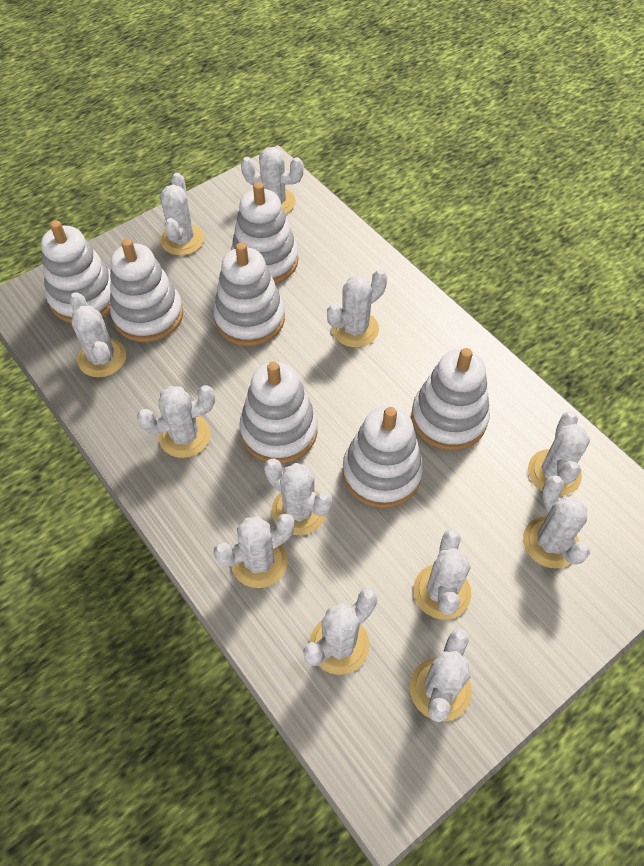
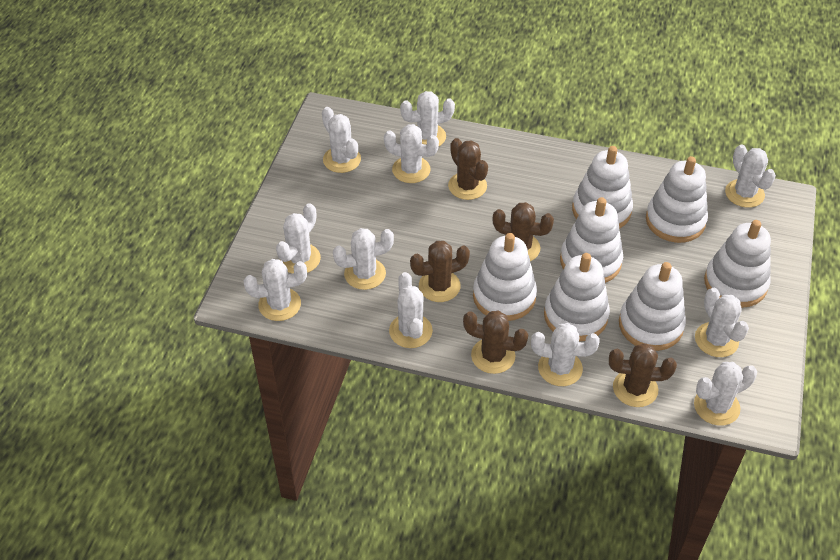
brown cactus: none = 0 -> [410,241,470,302] [448,138,488,200] [463,310,528,374] [493,202,554,261] [609,343,677,407] = 5
white cactus: [69,292,126,377] [137,385,215,458] [160,173,204,256] [213,514,295,588] [241,147,304,215] [264,458,332,535] [303,588,378,675] [327,269,387,347] [410,628,472,722] [413,529,471,619] [523,475,590,568] [528,411,590,496] = 12 -> [243,259,307,321] [276,203,321,273] [322,107,361,173] [333,228,394,290] [384,124,439,183] [389,272,433,348] [400,91,455,146] [531,323,600,386] [694,362,757,426] [695,288,749,357] [725,144,776,208] = 11

